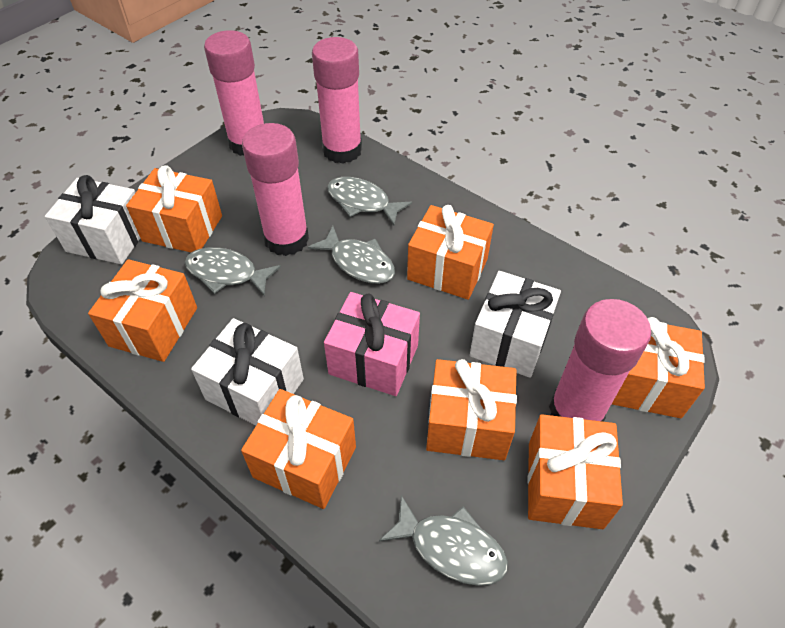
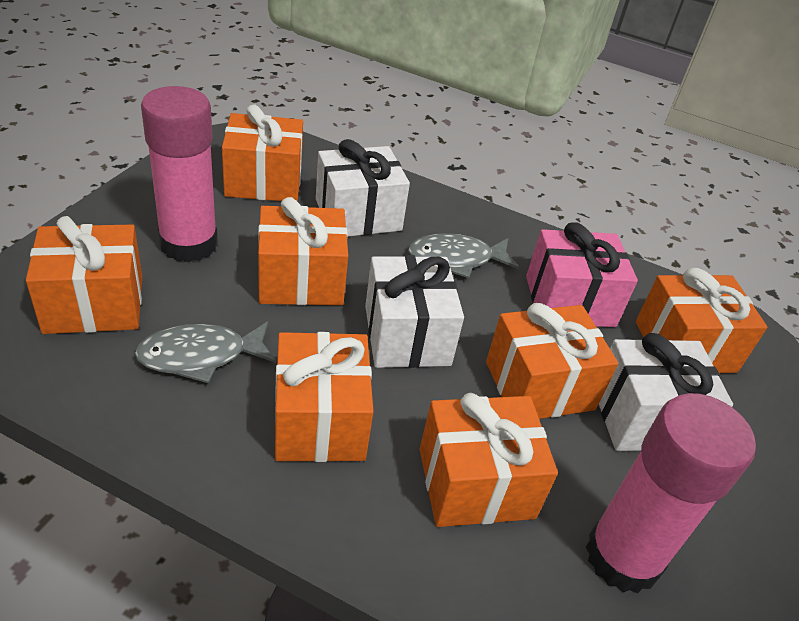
grey fish: [185,247,281,296] [308,226,395,284] [327,177,412,225] [379,495,508,586] = 4 -> [135,321,276,383] [408,233,520,278] = 2
pink glue stick: [204,30,264,156] [242,123,309,256] [312,37,362,164] [549,299,651,422] = 4 -> [141,86,218,262] [586,393,756,593] = 2

